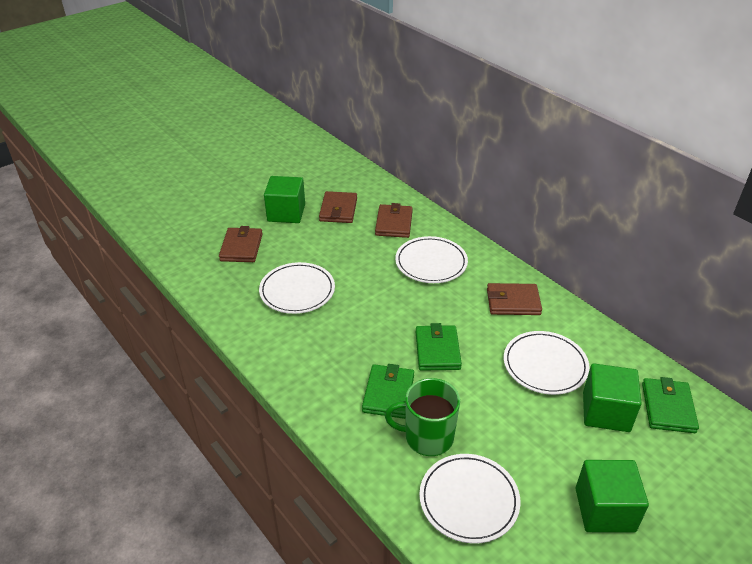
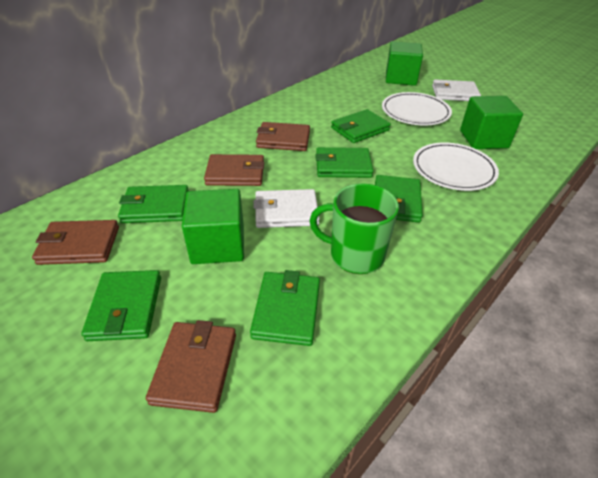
green wallet: [362,364,414,419] [415,323,462,371] [642,377,699,433] = 3 -> [81,270,161,341] [118,185,189,223] [250,270,320,346] [315,147,373,178] [331,109,391,143] [375,175,423,223] = 6
white plate: [259,262,335,314] [395,236,468,283] [419,454,520,544] [504,331,590,395] = 4 -> [382,92,452,125] [413,143,499,191] = 2
white wallet: none = 0 -> [253,189,320,228] [432,79,481,101] = 2

